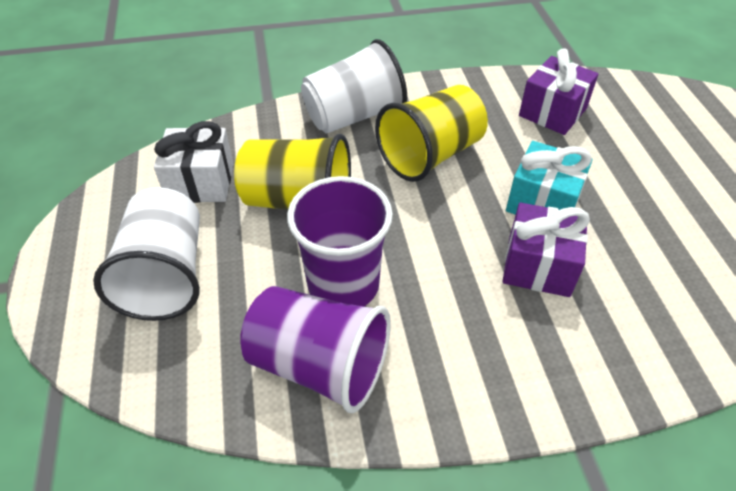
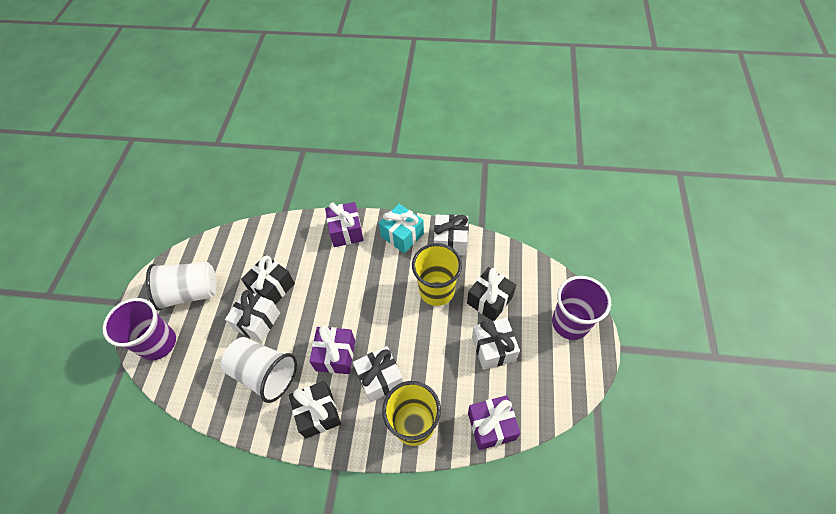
black gift: none = 0 -> [241,255,295,305] [289,381,341,439] [467,267,516,321] = 3
purple gift: [502,203,590,297] [519,48,598,135] = 2 -> [309,325,355,374] [325,202,364,247] [468,395,520,450] = 3
white gift: [154,121,233,203] = 1 -> [225,290,280,342] [353,346,403,403] [434,214,468,256] [472,317,520,370] = 4

